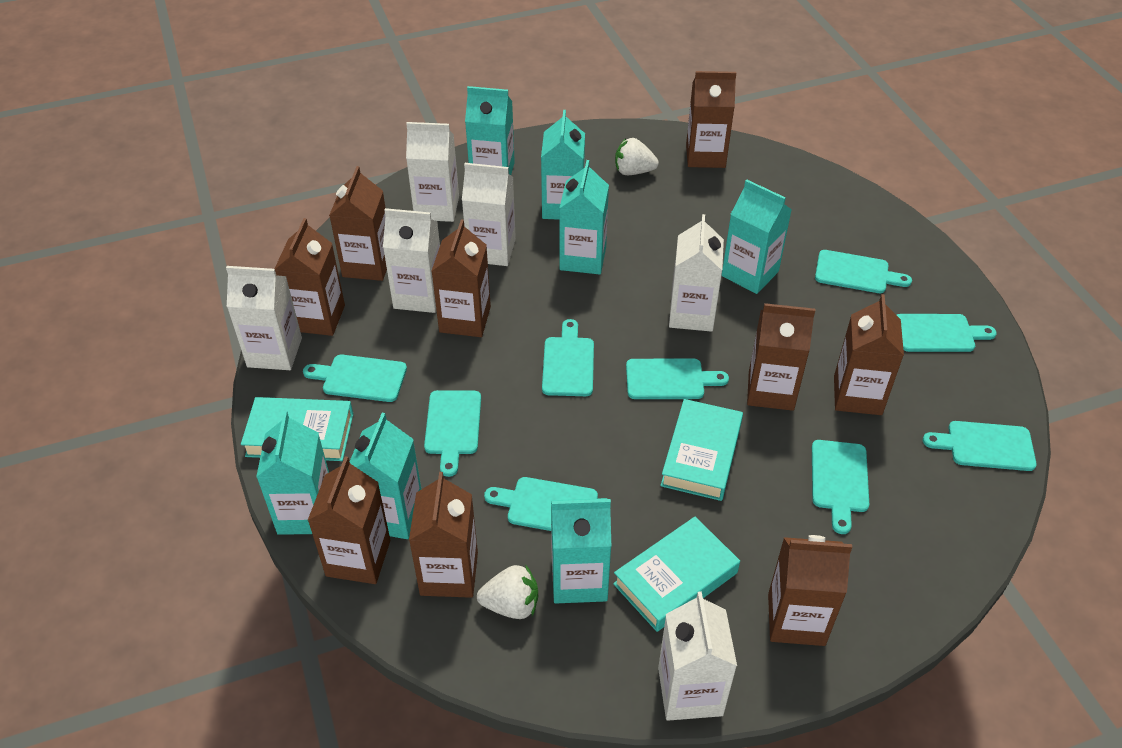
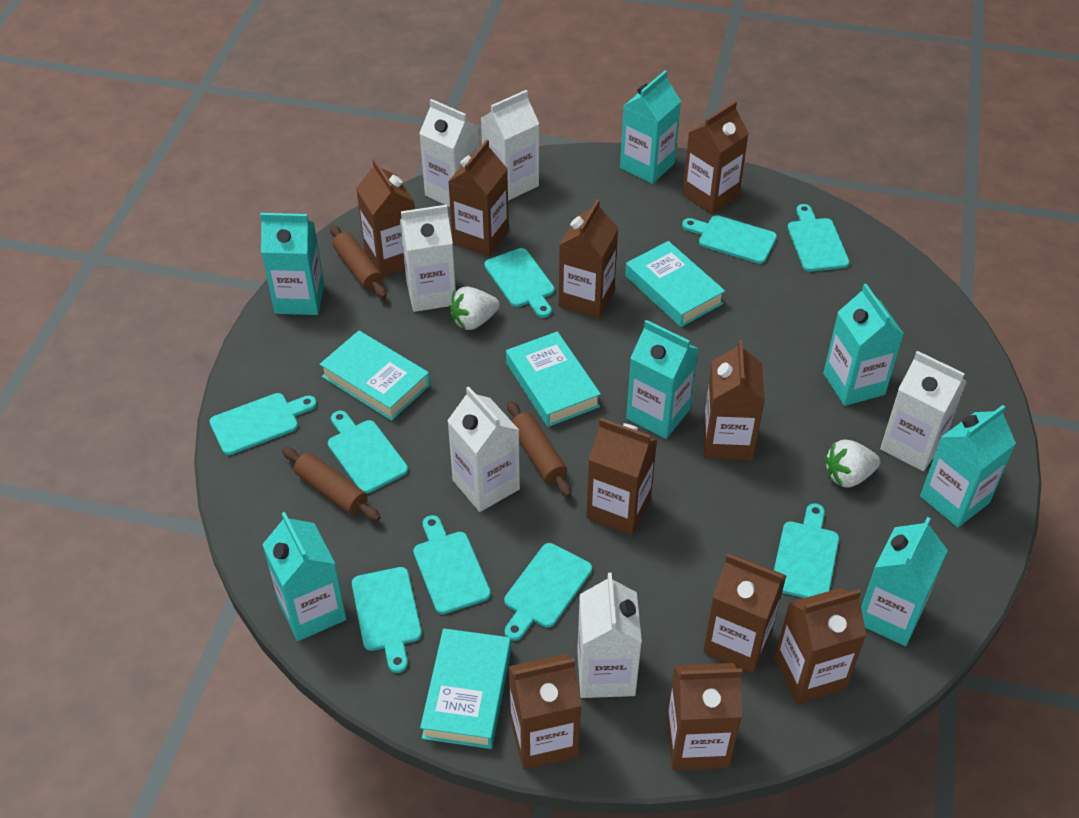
brown carton: [275,218,345,336] [308,457,390,584] [329,166,387,281] [409,472,478,598] [432,219,491,337] [686,71,736,168] [747,303,815,411] [768,535,852,646] [834,294,904,415] = 9 -> [356,159,415,276] [448,139,509,257] [508,654,581,770] [559,199,618,319] [586,418,657,535] [666,663,743,771] [682,101,749,214] [703,340,765,461] [703,554,787,673] [775,588,866,704] = 10
brown rolling pin: none = 0 -> [282,447,381,521] [330,225,387,299] [507,401,571,497] = 3
turquoise book: [241,397,353,461] [613,517,740,632] [660,399,743,501] = 3 -> [320,331,430,421] [420,628,511,749] [506,331,601,427] [625,241,725,327] = 4

